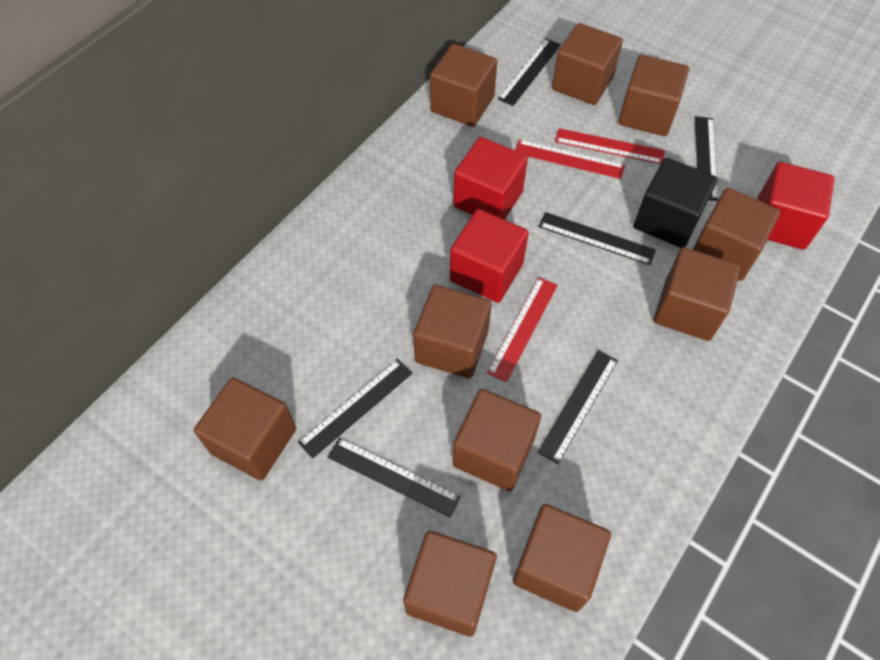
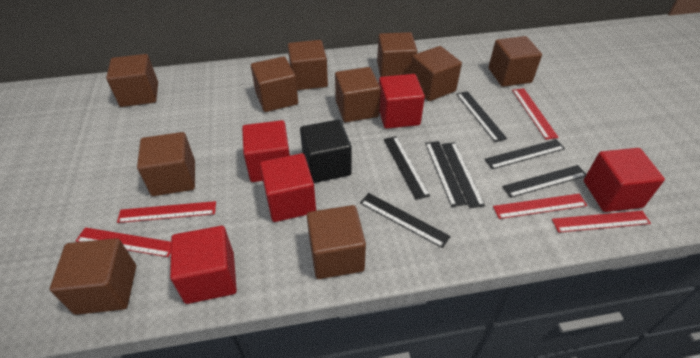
black ruler: [298,359,412,459] [328,438,461,517] [498,39,561,106] [538,350,618,464] [539,212,656,265] [695,116,718,201] = 6 -> [360,193,451,248] [384,136,430,200] [425,141,467,207] [441,142,485,208] [456,91,507,142] [485,139,565,169] [502,165,586,198] = 7
red cube: [450,209,529,303] [453,137,528,220] [758,162,835,250] = 3 -> [170,226,237,304] [242,120,290,182] [260,153,316,222] [379,74,425,129] [584,148,665,212] = 5
red ruler: [487,277,558,382] [515,139,625,179] [555,128,665,164] = 3 -> [76,227,171,257] [117,201,216,223] [493,194,587,219] [512,88,559,140] [552,211,651,233] = 5

